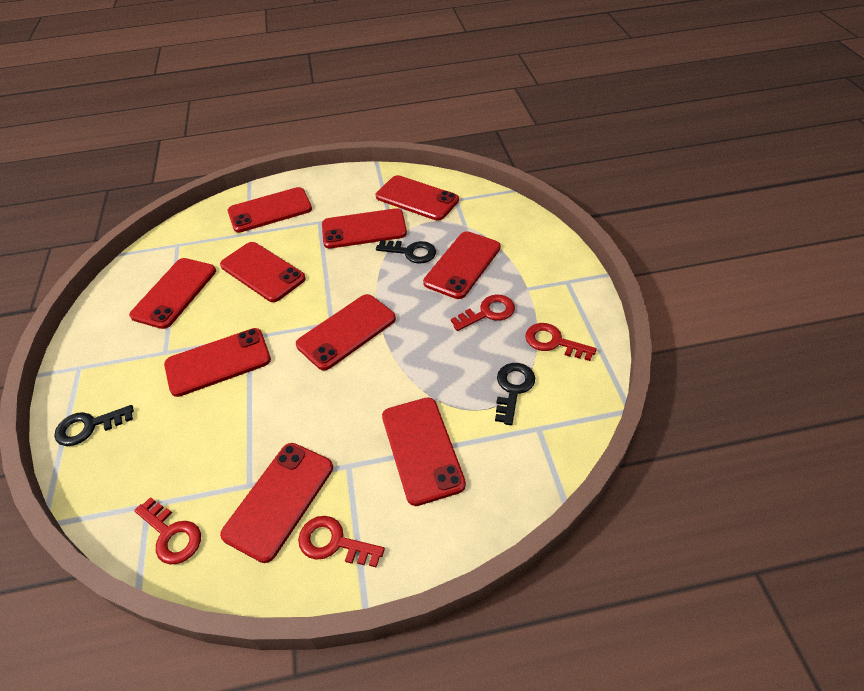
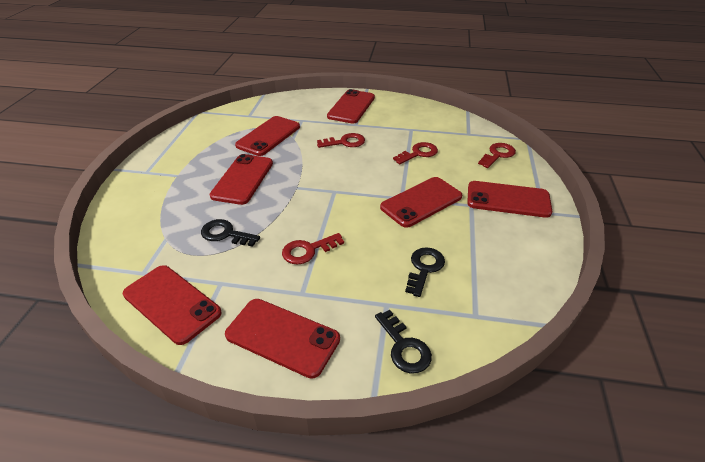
red phone: [129,258,216,329] [164,328,271,397] [220,242,306,302] [220,443,333,563] [228,187,312,233] [296,294,396,370] [322,208,407,249] [376,175,459,221] [382,397,466,506] [423,231,501,299] = 10 -> [123,265,222,345] [209,154,273,205] [225,299,340,379] [235,116,300,156] [327,89,375,123] [380,177,462,228] [467,181,552,218] = 7

